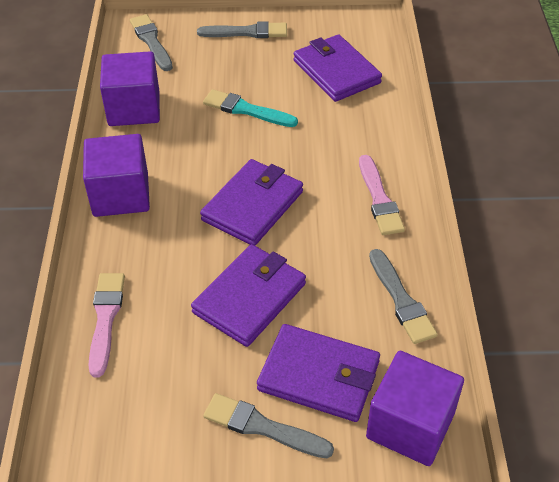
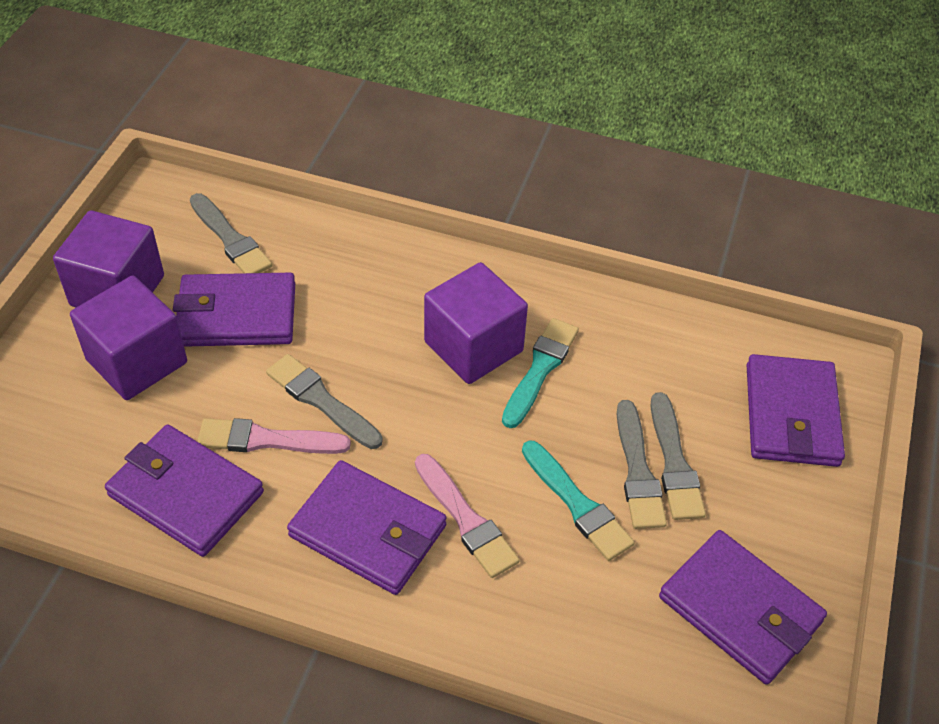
purple wallet: [191,244,306,347] [200,159,303,246] [257,324,380,422] [293,34,382,102] = 4 -> [105,425,264,557] [173,273,295,347] [287,460,447,595] [659,530,827,685] [746,354,845,467] = 5
turquoise brush: [203,89,298,127] = 1 -> [502,318,579,428] [522,440,634,561] = 2

